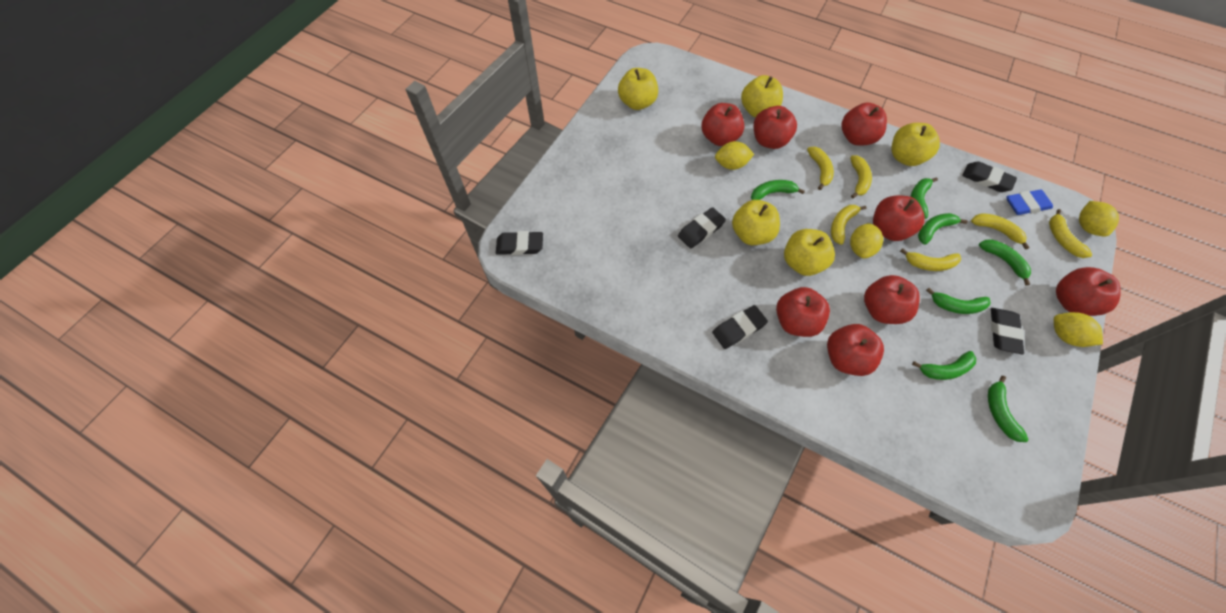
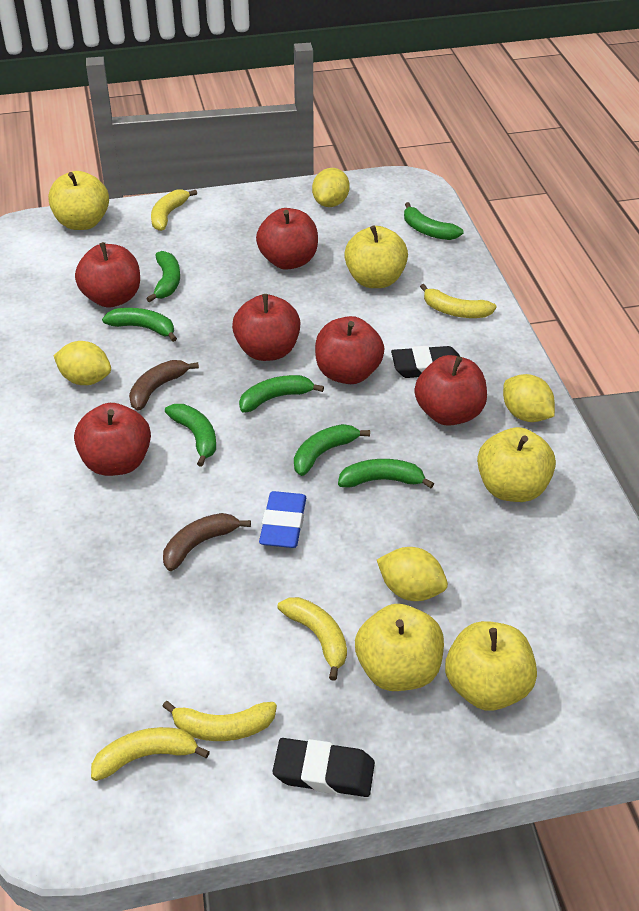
black eraser: [496,231,543,255] [678,207,726,249] [712,305,768,349] [962,161,1017,192] [991,308,1024,354] = 5 -> [272,738,375,797] [391,346,460,378] = 2
brown banana: none = 0 -> [129,360,199,411] [163,513,251,571] = 2
red apple: [702,103,744,146] [754,106,797,149] [776,287,830,337] [827,324,884,376] [841,103,887,146] [864,275,920,324] [873,195,925,241] [1056,267,1121,316] = 8 -> [74,403,151,476] [75,242,140,308] [232,294,301,361] [256,208,318,270] [315,316,384,384] [415,355,487,426] = 6
yellow banana: [807,147,834,190] [831,205,867,245] [850,155,872,199] [900,248,961,271] [971,213,1030,250] [1049,209,1092,258] = 6 -> [91,727,210,781] [151,189,197,231] [162,701,277,741] [277,597,347,681] [420,284,497,318] = 5

